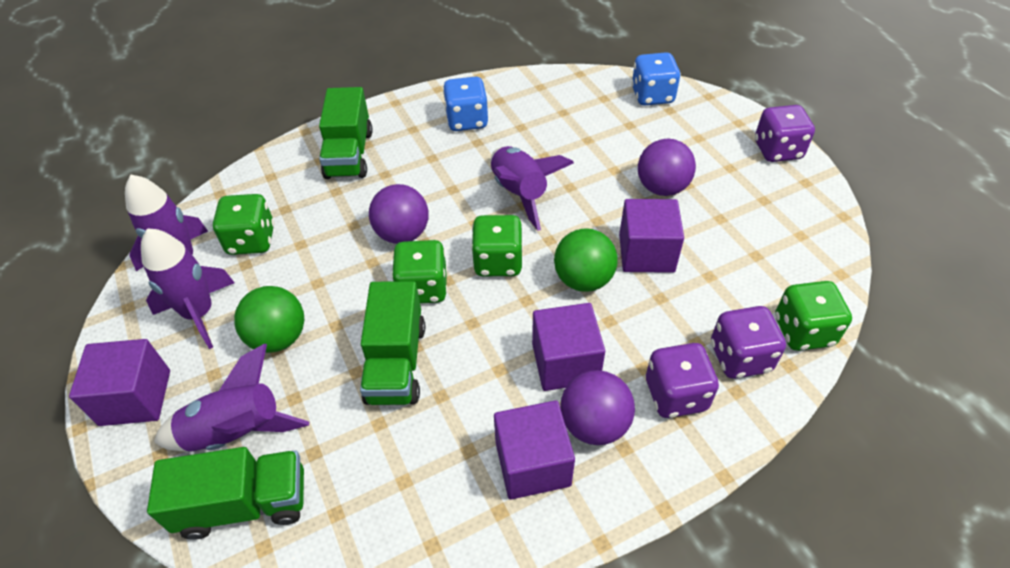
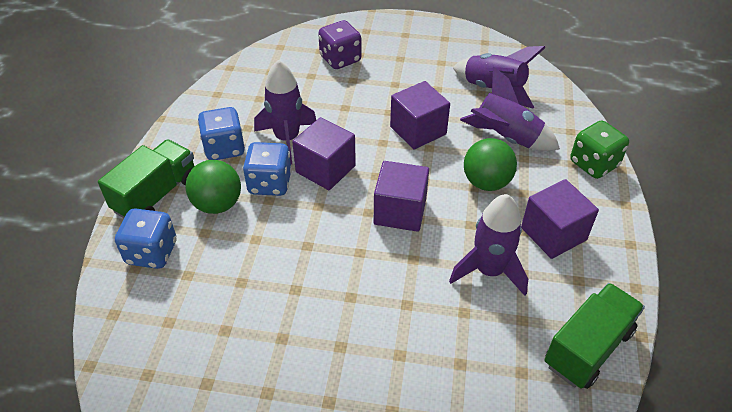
blue dice: [443,77,488,131] [631,52,681,106] = 2 -> [115,208,177,269] [197,107,245,160] [243,142,292,196] = 3
green dice: [213,194,274,255] [392,240,447,304] [471,215,523,276] [775,281,852,351] = 4 -> [570,120,629,179] = 1
green truck: [147,447,304,540] [319,87,372,179] [360,281,425,405] = 3 -> [98,139,195,218] [544,283,645,389] = 2
purple ball: [369,184,429,244] [560,370,635,445] [638,139,696,196] = 3 -> none = 0
purple dice: [646,343,719,418] [711,306,786,379] [755,105,815,162] = 3 -> [318,20,362,69] = 1

